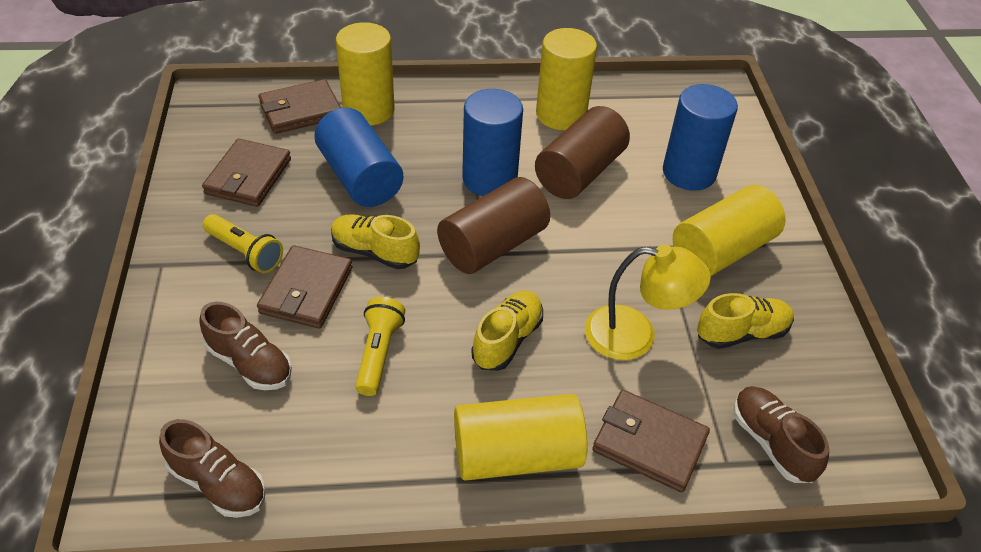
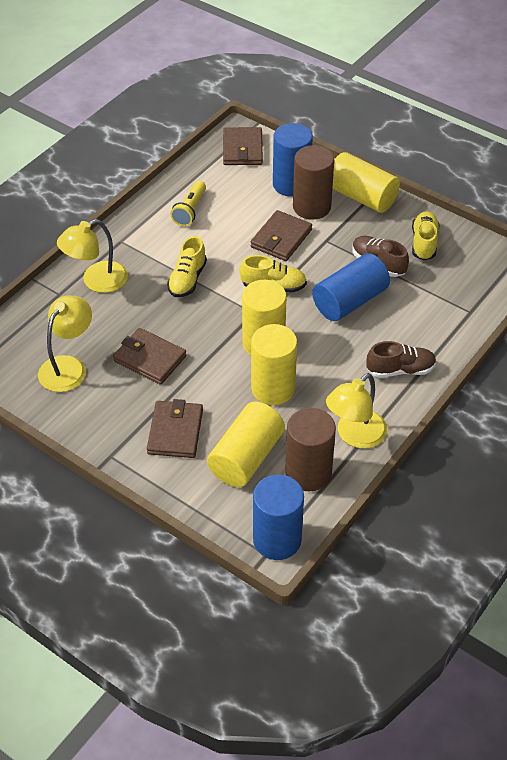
brown shoe: [159,419,266,518] [199,302,292,390] [733,386,829,483] = 3 -> [352,236,409,277] [367,341,436,378] = 2
yellow flashlight: [203,214,283,273] [355,297,405,396] = 2 -> [170,181,206,226] = 1
yellow lamp: [585,244,711,360] = 1 -> [38,296,92,392] [57,219,128,293] [326,373,387,449] = 3

